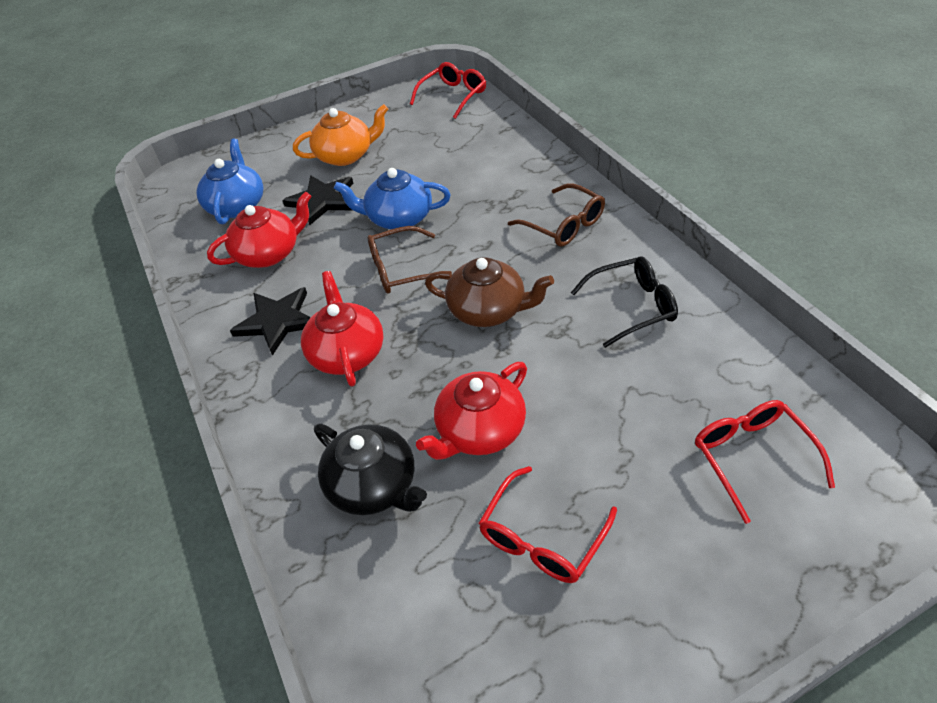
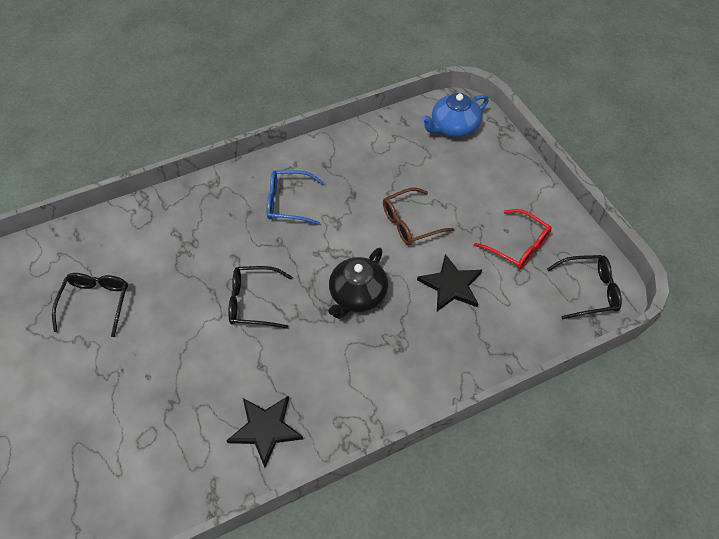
black glasses: [571,257,678,348] = 1 -> [52,273,128,337] [228,266,292,329] [547,255,622,320] = 3
blue glasses: none = 0 -> [267,170,324,225] = 1
blue teapot: [196,139,264,224] [334,168,451,229] = 2 -> [421,93,489,138] = 1
brown glasses: [367,226,449,294] [508,183,605,247] = 2 -> [383,188,454,245] = 1
brown teapot: [425,257,554,327] = 1 -> none = 0
orange teapot: [293,104,388,166] = 1 -> none = 0
red glasses: [410,62,486,119] [479,466,617,583] [695,400,835,524] = 3 -> [474,209,552,269] = 1
red teapot: [207,191,312,268] [301,271,384,387] [416,362,527,460] = 3 -> none = 0

